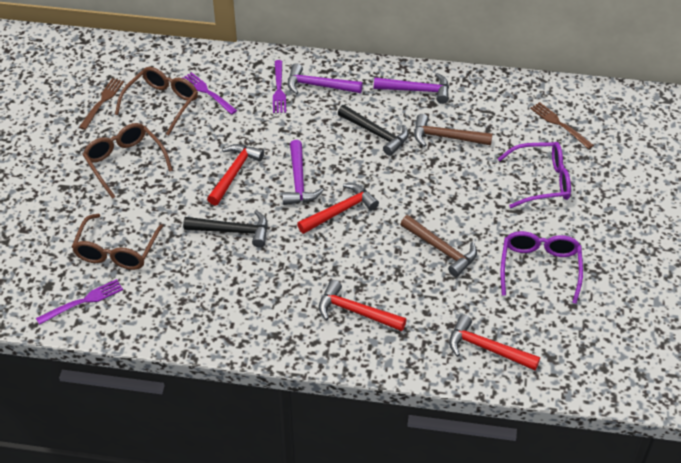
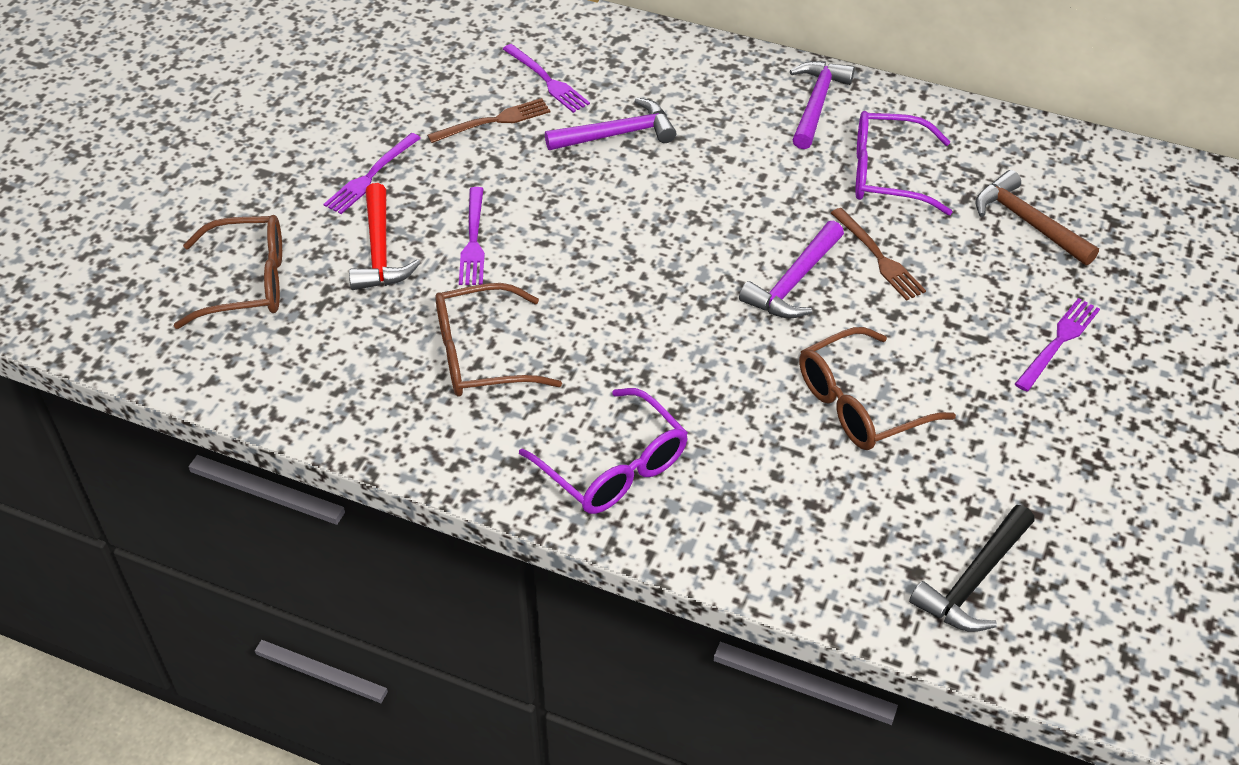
black hammer: [183,210,268,247] [338,105,409,156] = 2 -> [909,505,1035,632] = 1
brown hammer: [400,215,477,277] [414,114,493,147] = 2 -> [976,170,1099,265] = 1
purple fork: [36,279,123,325] [182,72,237,115] [273,60,286,113] = 3 -> [323,133,421,214] [459,187,485,285] [503,44,590,113] [1015,298,1100,392] = 4
red hammer: [207,144,264,206] [297,183,379,234] [319,280,407,331] [449,314,540,370] = 4 -> [349,183,420,290] = 1

